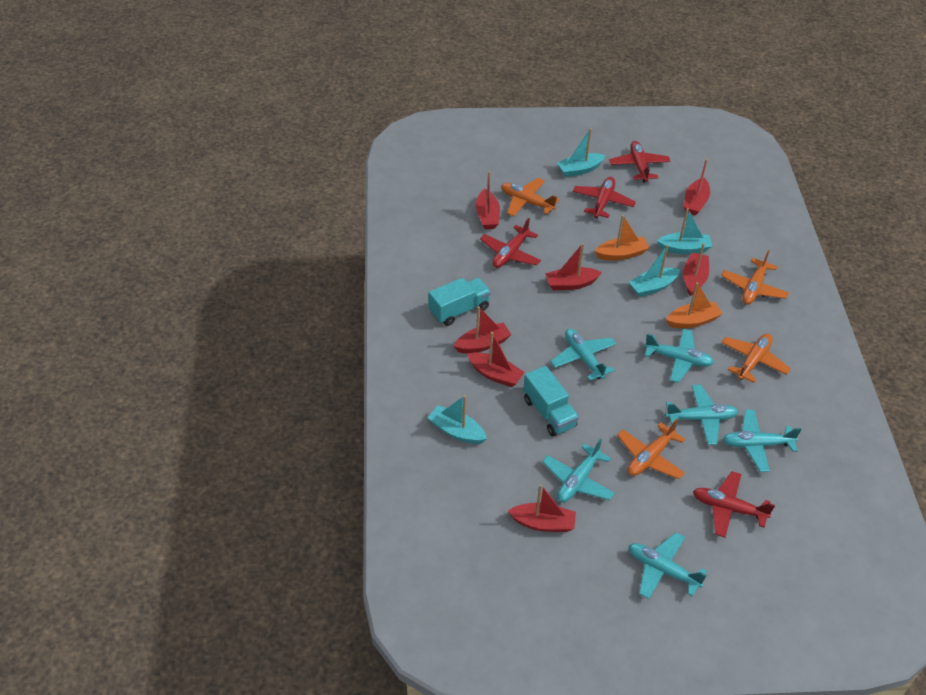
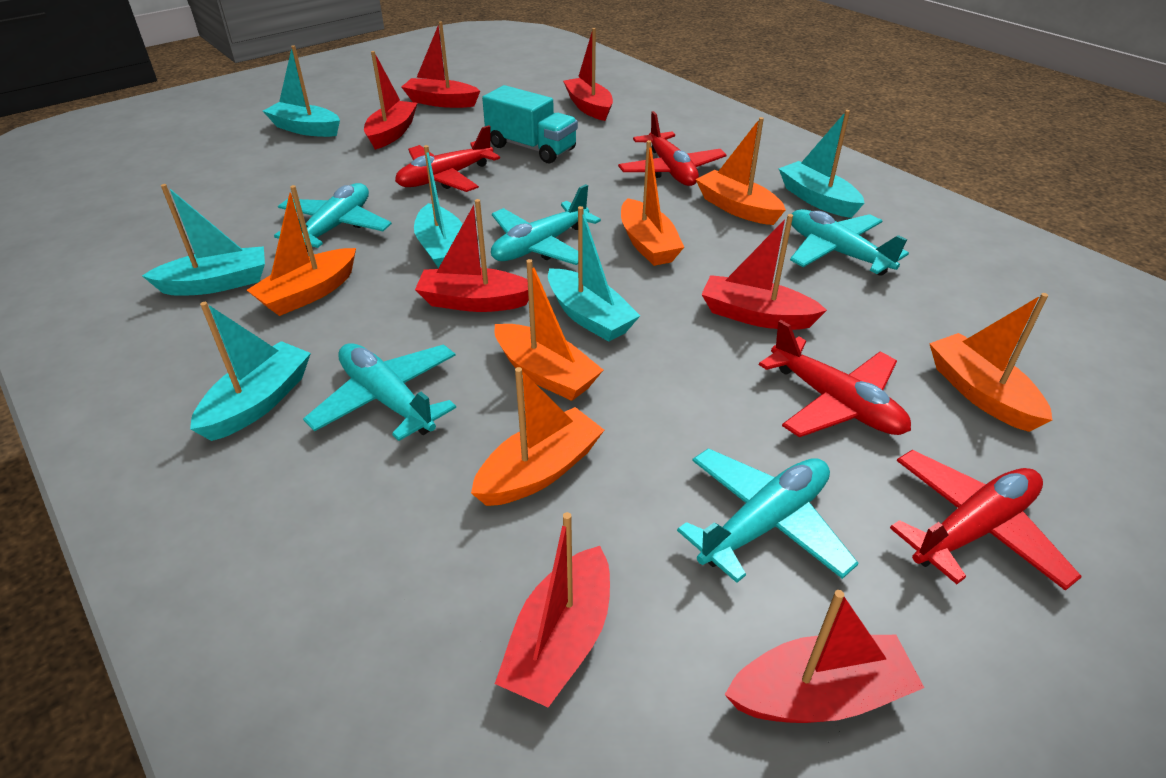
orange boat: [595,215,649,260] [666,282,722,328] = 2 -> [247,185,356,316] [471,367,604,506] [494,259,603,401] [621,140,684,266] [696,117,786,225] [929,293,1052,432] = 6
orange plane: [501,178,559,216] [617,419,685,479] [721,250,789,305] [721,334,791,383] = 4 -> none = 0
turquoise boat: [428,395,487,444] [557,128,606,177] [629,245,680,297] [657,208,712,254] = 4 -> [142,184,265,296] [190,302,311,441] [263,45,340,137] [414,145,463,268] [548,206,640,342] [778,110,864,218] = 6
turquoise plane: [542,438,615,502] [550,329,617,381] [629,532,707,599] [644,329,714,383] [665,384,738,445] [723,410,802,472] = 6 -> [274,183,392,253] [303,343,456,441] [491,184,601,265] [677,448,859,583] [790,209,909,276] = 5
turquoise truck: [429,278,491,326] [523,366,579,436] = 2 -> [482,85,578,163] = 1

